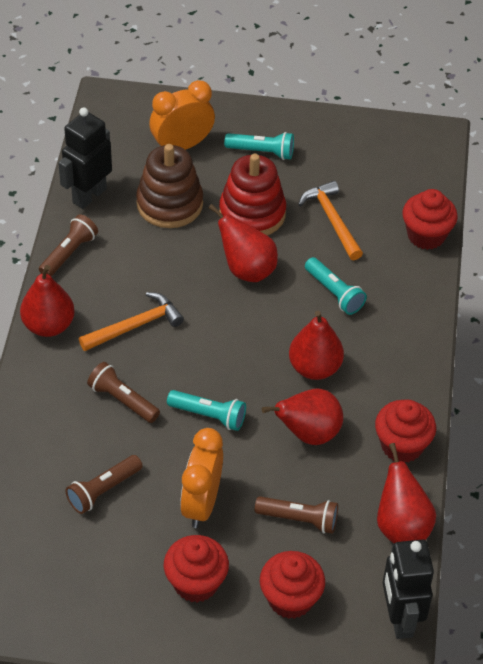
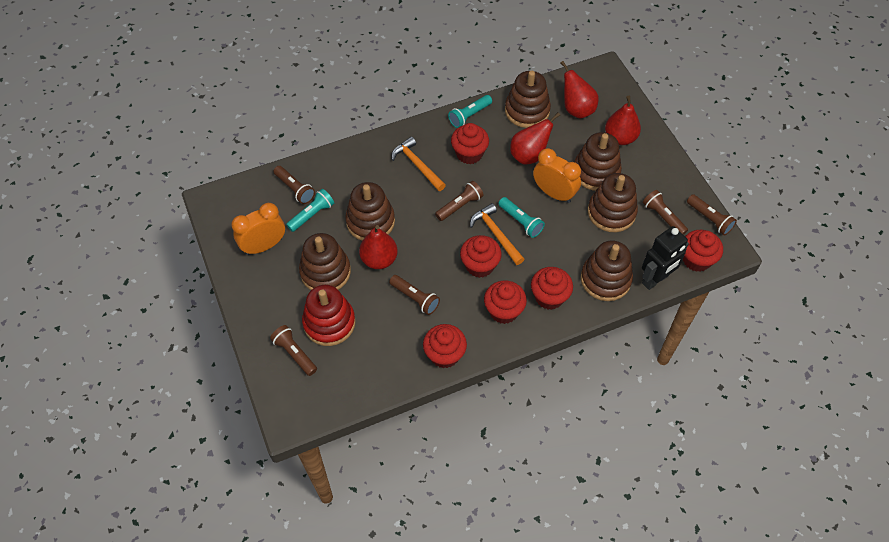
black robot: [58,107,112,209] [383,540,434,639] = 2 -> [642,226,689,290] = 1
brown flashlight: [39,214,98,277] [65,455,143,514] [87,362,160,423] [255,496,338,534] = 4 -> [270,325,317,376] [273,166,315,204] [389,275,440,315] [435,181,483,221] [643,190,688,235] [687,194,737,235] = 6
brown stacking toy: [136,144,203,228] = 1 -> [299,233,351,290] [345,182,395,241] [505,71,551,128] [574,132,622,191] [581,241,633,301] [588,173,638,232] = 6
red cupcake: [164,535,229,603] [260,551,325,619] [375,400,436,462] [402,189,458,250] = 4 -> [423,324,467,368] [451,123,489,164] [460,235,502,278] [484,280,527,324] [531,267,573,310] [683,230,723,272] = 6
red pear: [20,265,75,337] [208,204,278,282] [262,388,343,445] [289,311,344,380] [377,443,436,543] = 5 -> [359,225,398,269] [510,112,560,164] [561,61,599,118] [605,96,641,145] = 4

